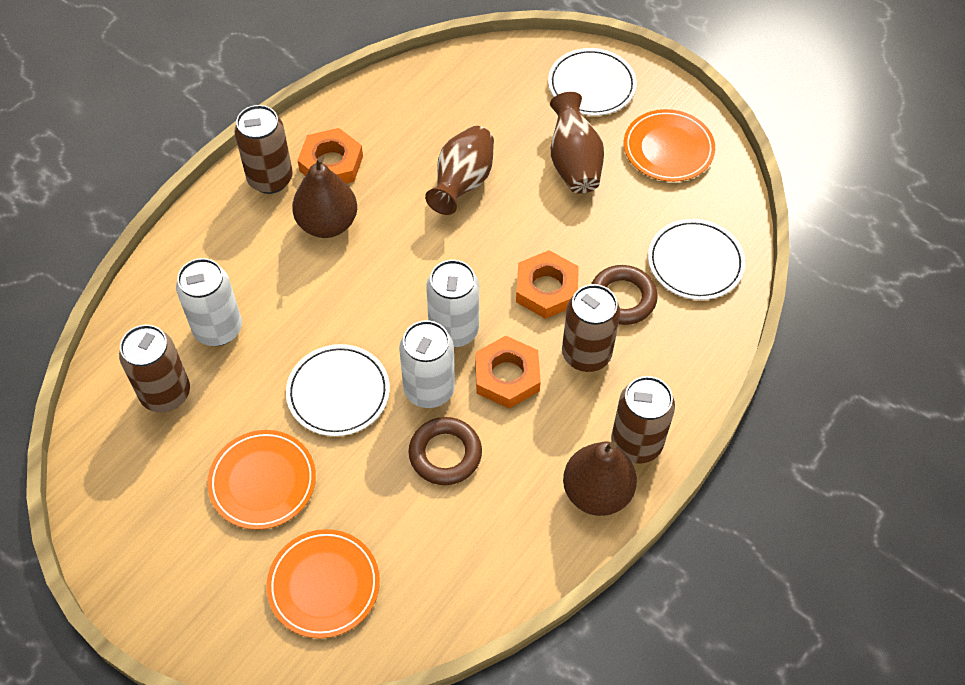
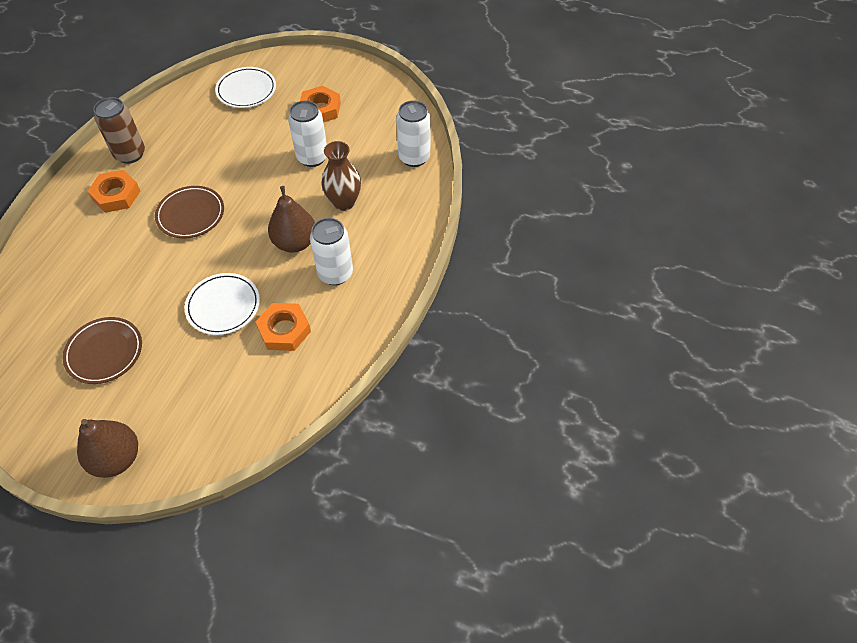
brown can: [119,325,190,412] [235,105,293,194] [562,284,620,372] [611,376,675,463] = 4 -> [94,97,145,164] = 1
brown plate: none = 0 -> [63,317,142,384] [155,186,224,238] = 2
brown ring: [409,417,482,485] [591,265,658,325] = 2 -> none = 0
brown vase: [425,126,494,215] [550,92,604,194] = 2 -> [321,141,361,211] = 1
orange plate: [207,430,316,530] [266,529,380,638] [624,109,715,182] = 3 -> none = 0
white plate: [286,344,390,436] [548,48,637,116] [648,219,745,300] = 3 -> [185,273,260,335] [215,67,276,108] = 2

